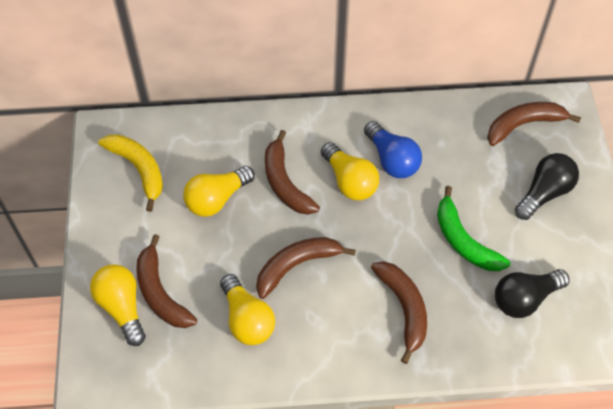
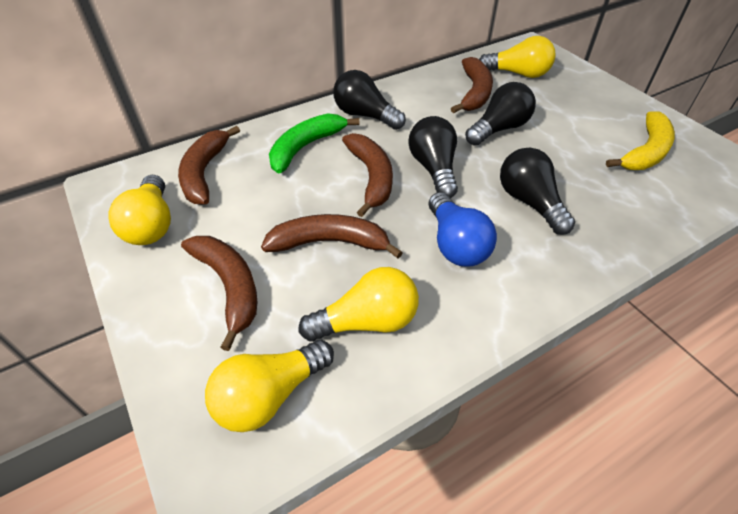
black light bulb: [495,269,570,318] [515,153,579,220] = 2 -> [333,70,406,130] [409,116,458,198] [465,82,536,146] [500,148,575,235] = 4

